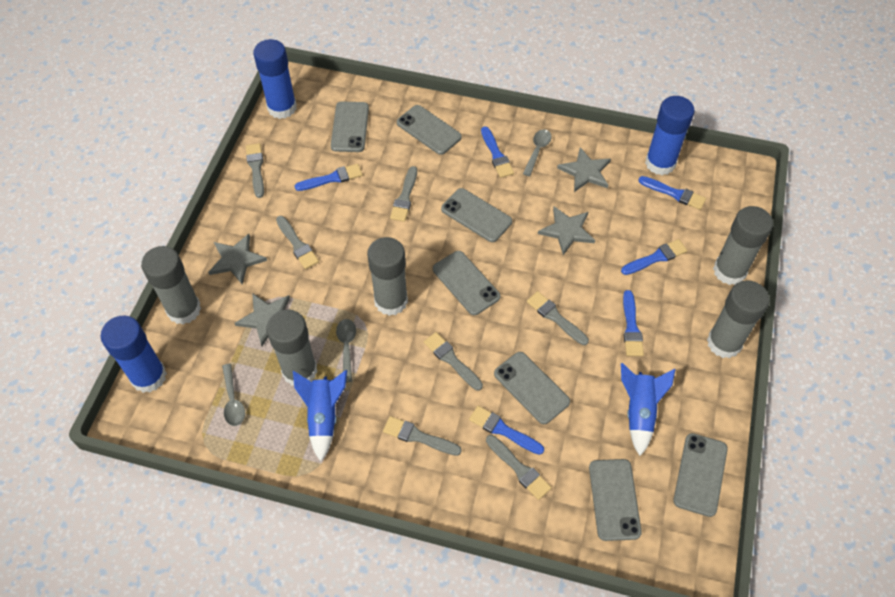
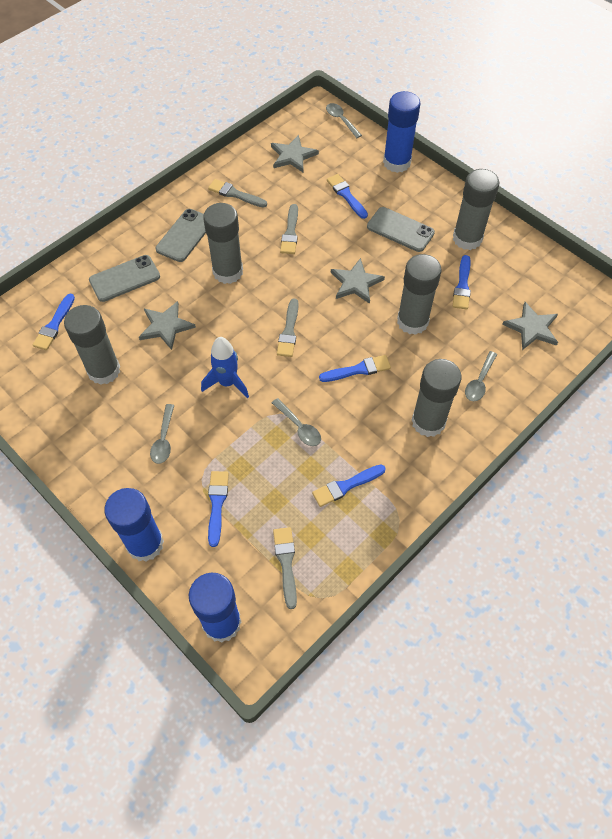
blue rocket: [293,370,347,461] [621,363,676,456] = 2 -> [201,337,249,399] = 1
grey brush: [246,143,264,198] [276,216,319,269] [383,416,462,456] [390,166,417,222] [424,332,483,390] [486,435,552,500] [527,291,589,345] = 7 -> [208,179,267,208] [273,527,297,609] [277,298,299,357] [280,204,298,254] = 4
grey phone: [331,102,369,152] [397,105,462,155] [433,251,500,315] [441,188,512,242] [494,352,570,424] [589,459,642,541] [673,433,728,517] = 7 -> [89,255,160,302] [156,209,206,262] [367,207,435,252] = 3
grey spoon: [222,364,245,426] [336,319,356,382] [523,129,552,176] = 3 -> [150,404,174,464] [272,398,321,446] [326,103,362,138] [465,351,497,401] = 4

